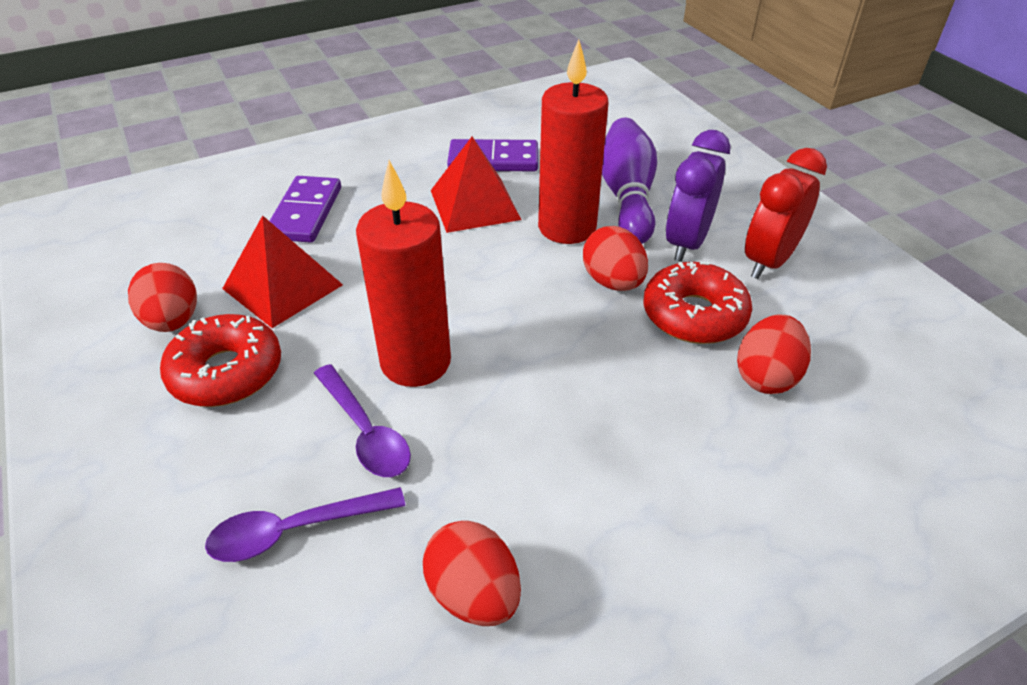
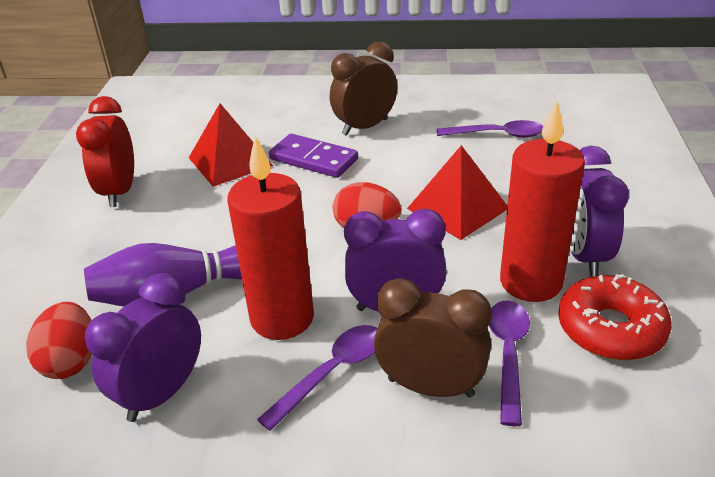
brown clock: none = 0 -> [330,41,398,136] [374,278,492,398] = 2
purple clock: [666,130,731,262] = 1 -> [85,273,201,422] [344,209,447,312] [570,146,629,277] = 3
purple domino: [270,176,341,243] [447,139,538,171] = 2 -> [269,134,358,178] = 1
purple spoon: [205,487,406,562] [314,364,411,477] = 2 -> [257,325,378,431] [437,120,543,138] [489,301,530,426] = 3
red donut: [160,314,281,407] [643,262,752,344] = 2 -> [558,274,672,360] = 1
red egg: [128,263,197,332] [423,521,521,626] [583,226,648,291] [737,315,811,394] = 4 -> [26,302,92,379] [333,182,401,228] = 2

